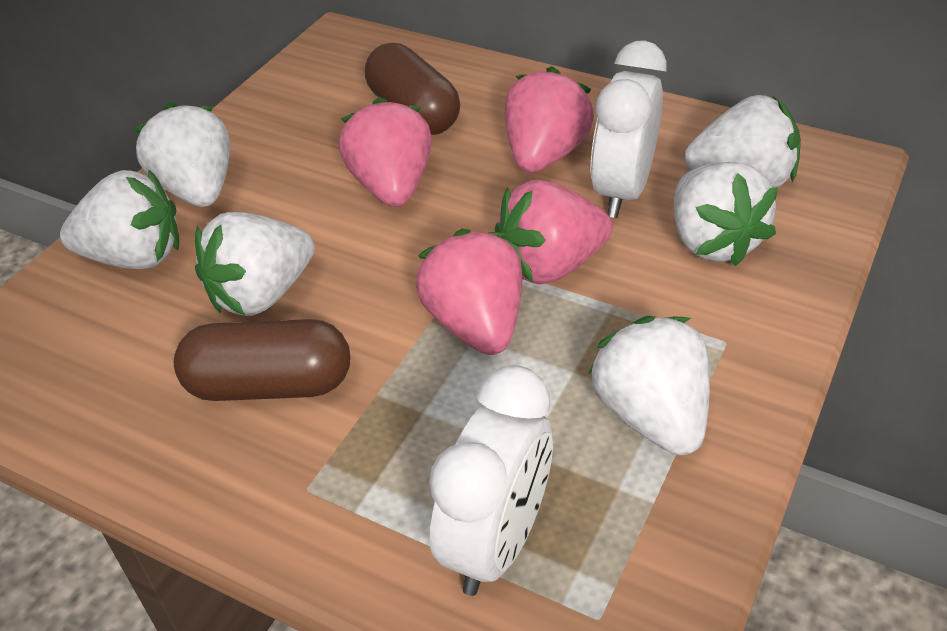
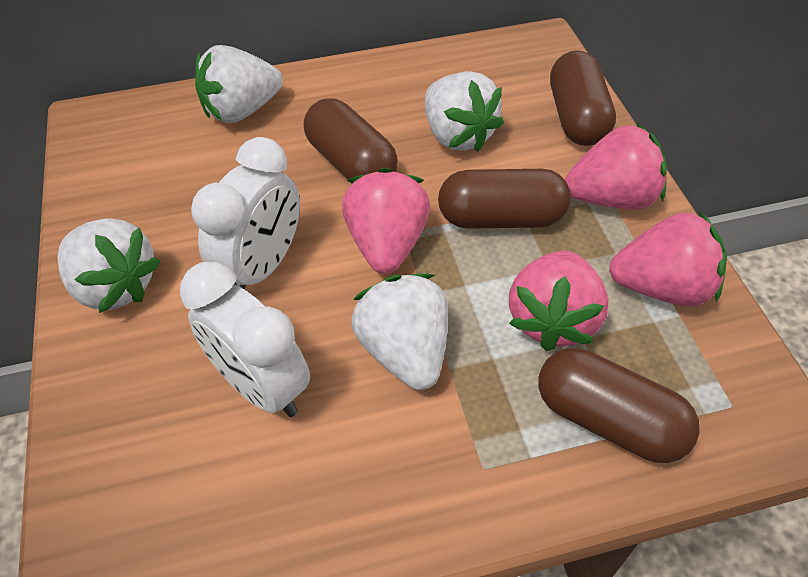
brown capsule: [174,319,350,401] [365,43,460,135] = 2 -> [304,98,398,184] [438,169,571,229] [539,348,700,463] [550,50,616,146] = 4
white strawberry: [60,170,179,269] [134,102,230,207] [195,212,315,316] [588,316,710,455] [674,162,778,266] [685,95,801,188] = 6 -> [57,218,161,313] [195,45,283,124] [351,273,448,390] [425,71,504,152] = 4

